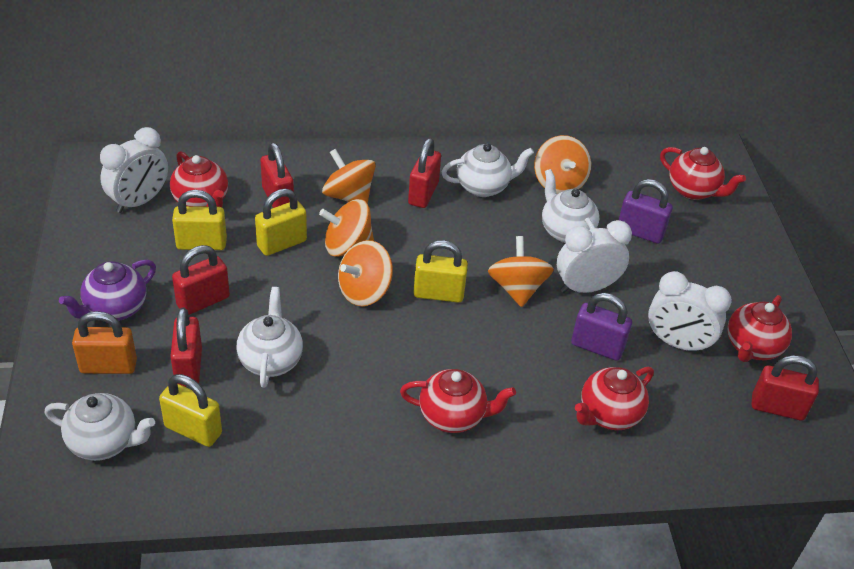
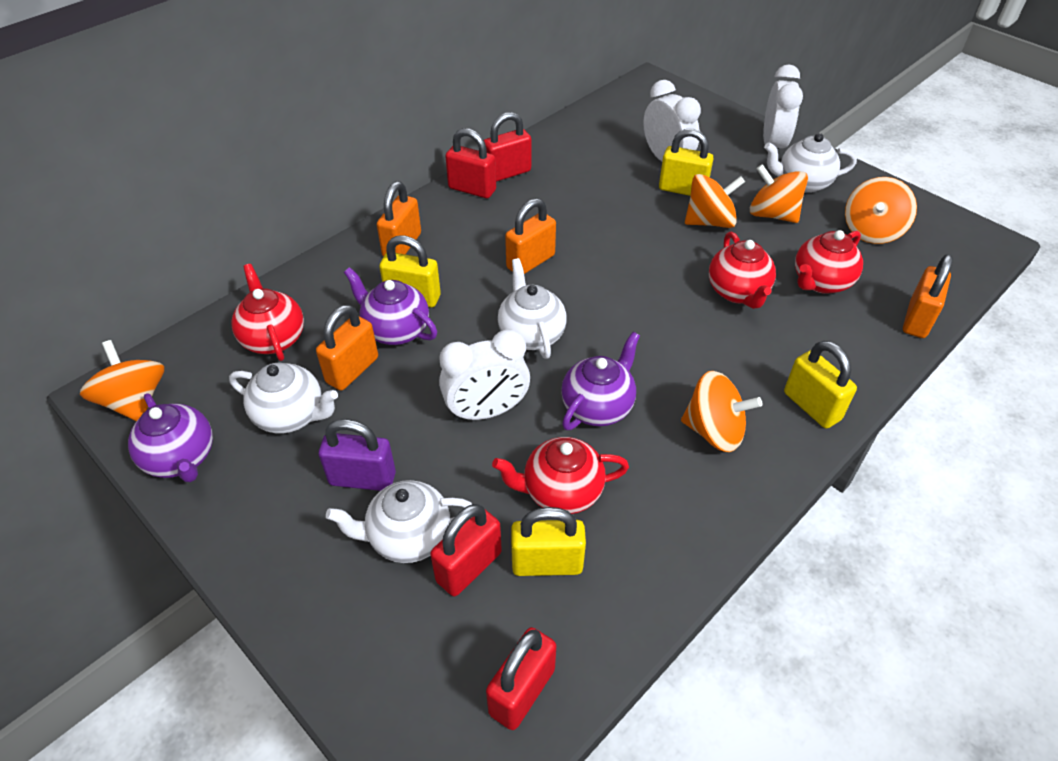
orange padlock: [72,311,137,374] = 1 -> [316,305,378,390] [377,181,421,257] [505,198,556,274] [903,254,953,338] = 4
purple padlock: [571,293,632,361] [619,179,673,244] = 2 -> [319,419,396,491] = 1
purple teapot: [59,260,156,321] = 1 -> [128,393,213,482] [344,267,437,345] [561,332,640,430] = 3
red padlock: [170,307,202,387] [172,245,230,315] [261,142,294,208] [408,138,441,208] [752,355,819,421] = 5 -> [430,504,502,596] [445,128,496,198] [484,112,531,182] [486,627,556,730] = 4
red teapot: [170,151,228,207] [400,369,516,433] [575,367,654,430] [660,147,746,200] [727,295,792,362] = 5 -> [231,264,304,361] [492,437,629,514] [709,232,776,309] [795,230,863,294] = 4

